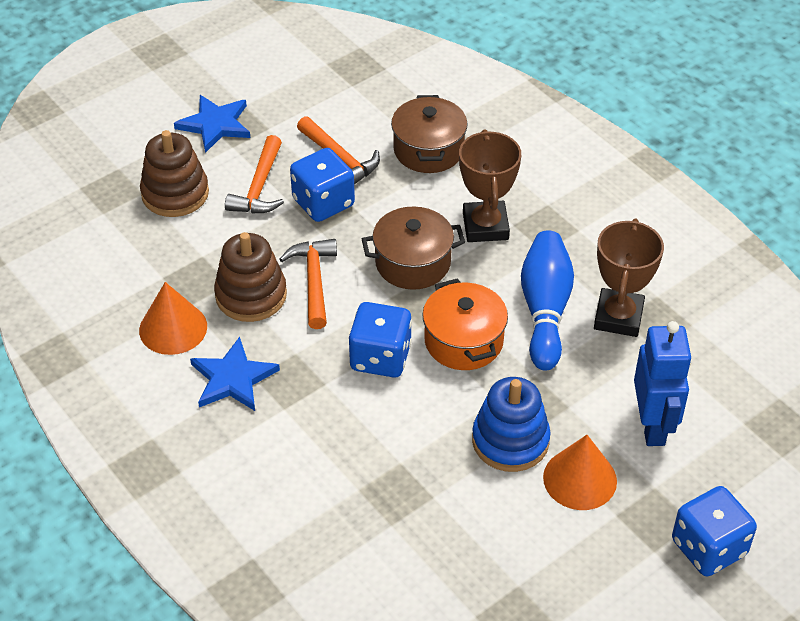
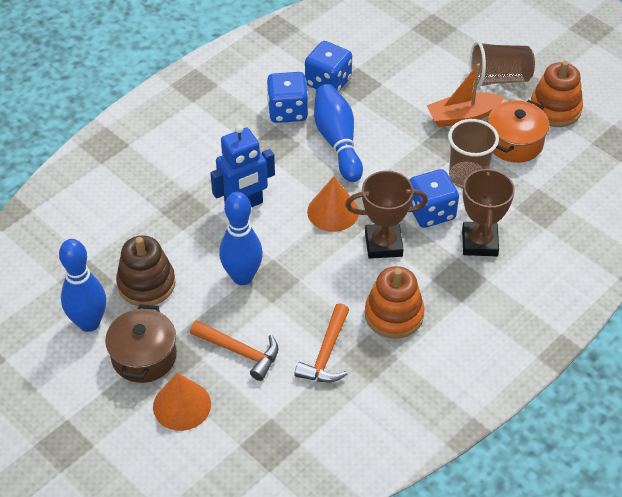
blue bowling pin: [521,230,574,371] = 1 -> [59,239,106,332] [219,192,263,285] [314,84,363,182] = 3
blue stacking toy: [472,377,551,472] = 1 -> none = 0
blue star: [174,95,250,153] [190,337,280,411] = 2 -> none = 0
brown cup: none = 0 -> [448,119,499,189] [470,41,535,88] = 2
brown pot: [362,206,465,290] [391,95,468,173] = 2 -> [105,304,177,383] = 1
brown stacking toy: [140,130,209,217] [214,232,287,322] = 2 -> [116,235,175,306] = 1
orange boat: none = 0 -> [426,63,505,127] = 1
orange hammer: [225,135,284,214] [280,239,337,329] [297,116,380,184] = 3 -> [190,320,278,381] [294,303,349,383] = 2
orange stacking toy: none = 0 -> [365,266,424,339] [531,61,583,127] = 2

